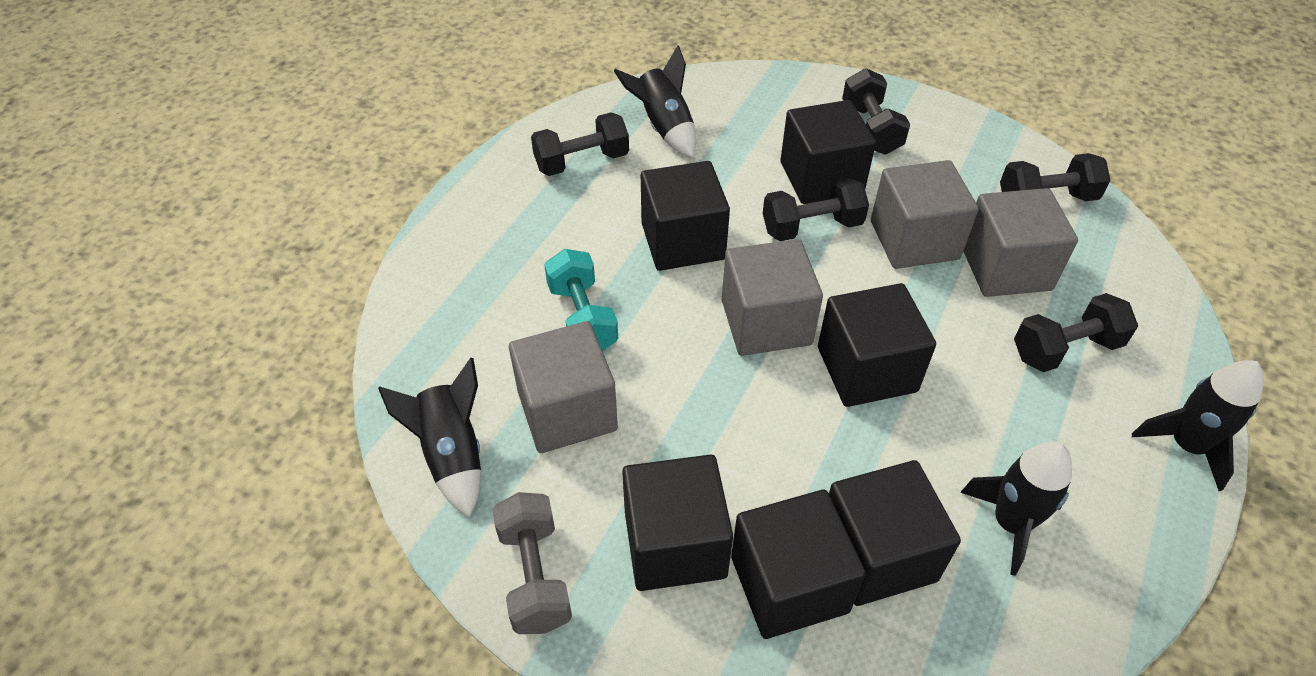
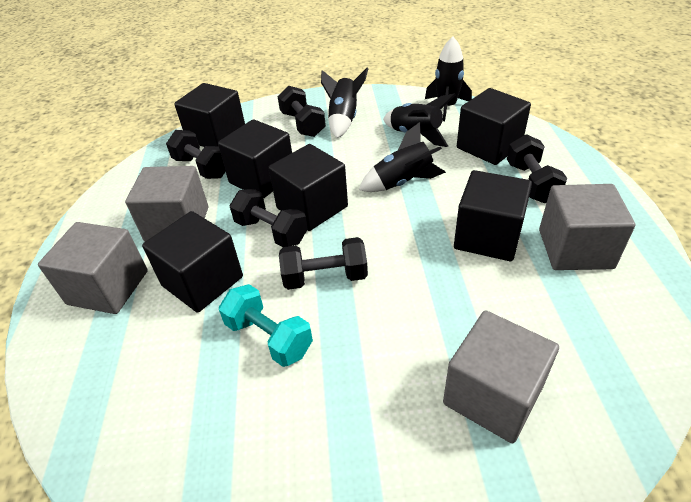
grey dumbbell: [492,492,572,634] = 1 -> none = 0

